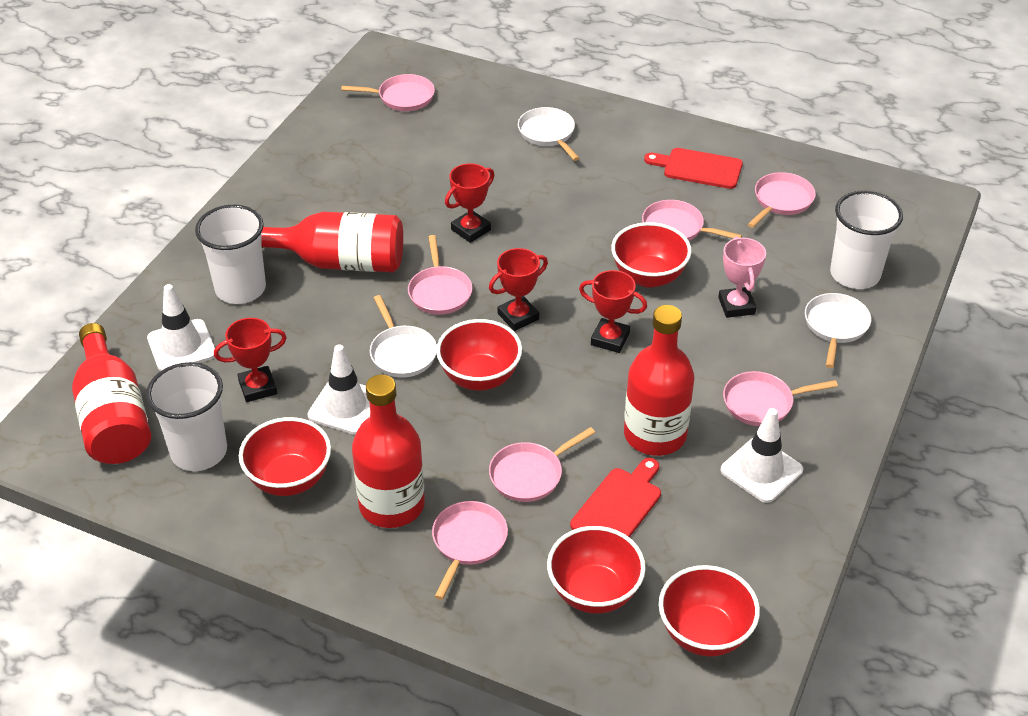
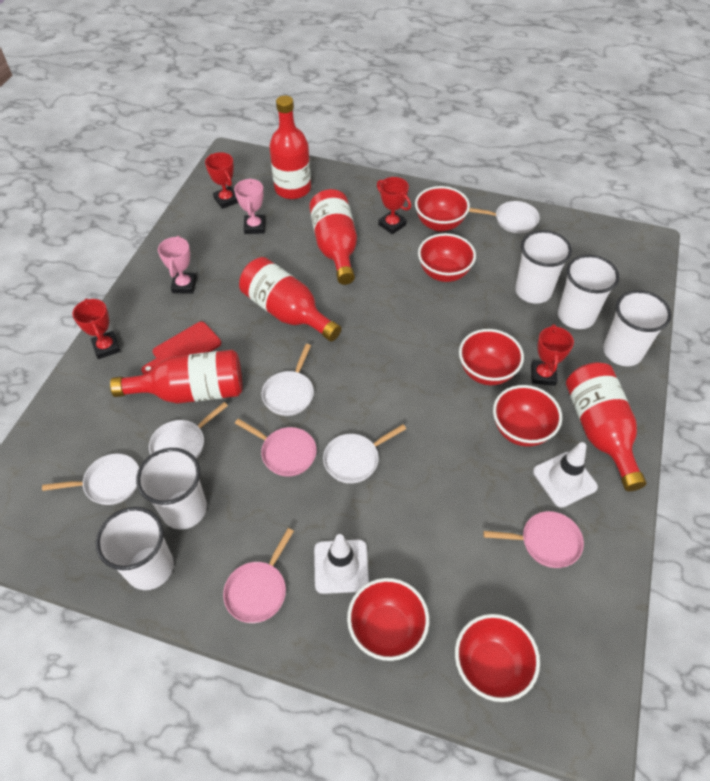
pink pan: [341,74,435,111] [408,235,472,315] [432,501,508,600] [489,427,595,502] [642,200,742,241] [723,371,838,426] [748,172,816,228] = 7 -> [223,528,294,623] [235,419,317,477] [483,511,584,568] = 3
pink trophy: [718,237,766,318] = 1 -> [158,236,197,294] [234,178,265,234] = 2
red bottle: [72,323,151,464] [261,212,403,272] [352,375,425,528] [624,305,694,456] = 4 -> [110,350,242,404] [239,257,341,341] [269,95,311,199] [309,189,357,285] [566,362,647,491] = 5
red bowl: [239,417,331,496] [436,319,522,391] [547,526,646,614] [611,222,692,288] [659,565,760,656] = 5 -> [347,578,429,661] [415,186,470,232] [418,233,476,282] [455,614,540,702] [459,329,524,385] [493,385,562,447] = 6
red cutting board: [570,458,661,538] [644,148,743,189] = 2 -> [141,322,221,375] = 1
white cup: [146,362,227,471] [195,205,266,304] [830,191,903,289] = 3 -> [96,507,174,590] [136,448,207,529] [515,230,572,304] [558,255,619,329] [603,290,672,366] = 5
white pan: [370,295,437,378] [518,107,580,161] [805,293,871,368] = 3 -> [42,454,139,505] [149,402,228,459] [262,344,314,416] [323,424,406,484] [469,201,540,233] = 5
white traffic cone: [147,284,215,371] [307,344,370,435] [720,408,803,503] = 3 -> [314,534,369,594] [533,442,598,508] = 2

